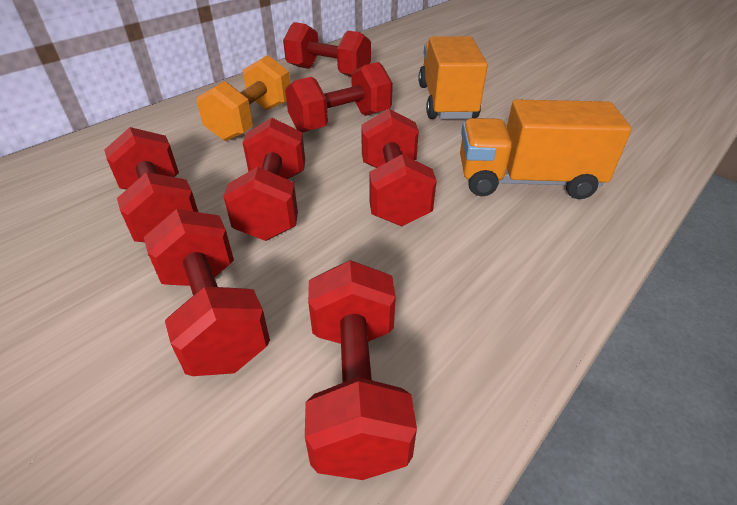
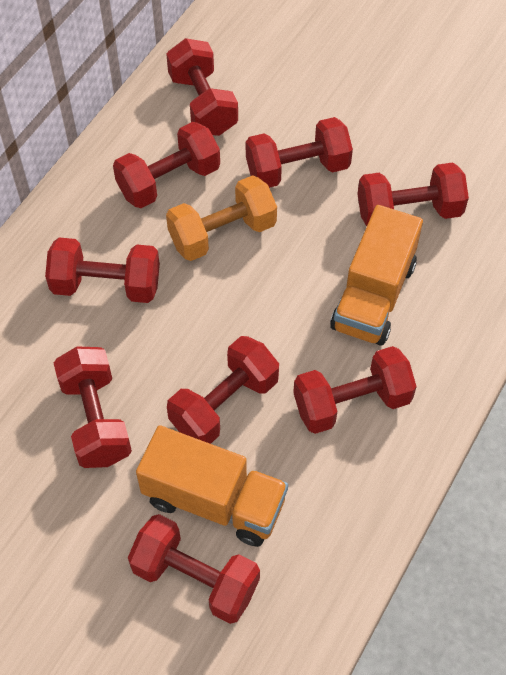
red dumbbell: [104,127,198,242] [144,209,270,376] [223,118,305,241] [283,22,371,77] [285,62,393,133] [305,260,417,480] [361,109,437,226] = 7 -> [45,237,160,303] [54,347,132,468] [113,122,220,208] [128,514,260,624] [166,38,238,136] [167,336,279,444] [246,117,353,188] [293,346,417,434] [357,162,469,226] = 9

